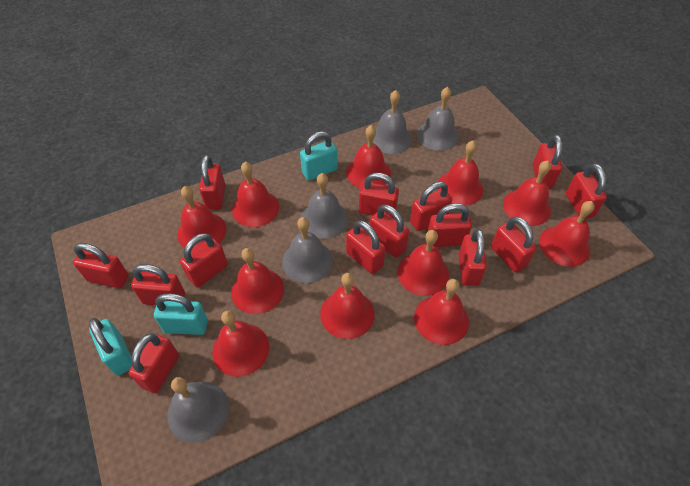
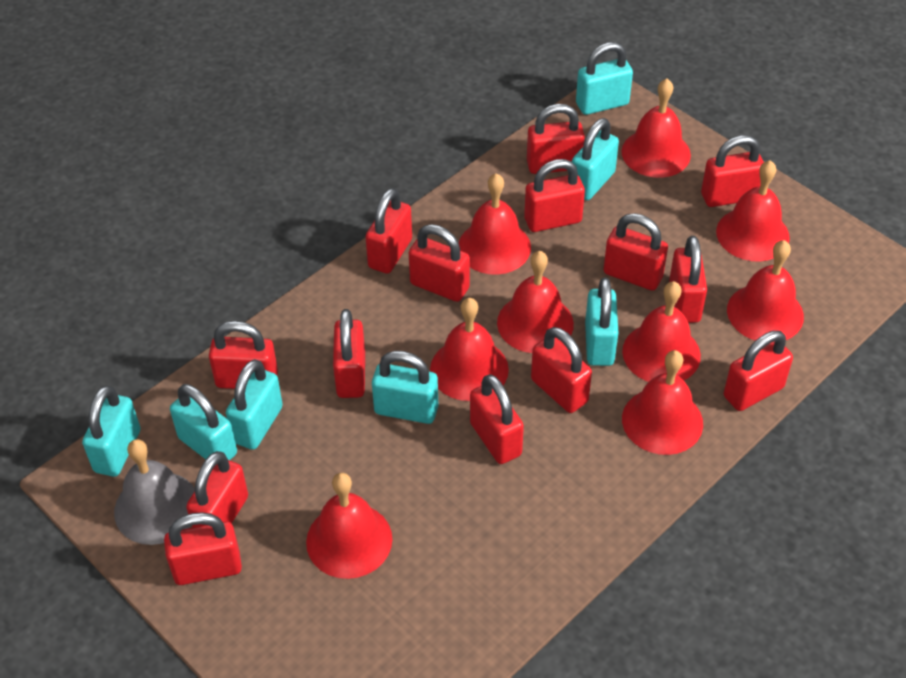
grey bell: [167,377,229,443] [282,217,333,283] [301,173,348,239] [373,90,412,154] [417,87,459,151] = 5 -> [114,439,195,545] = 1
red bell: [177,186,226,251] [212,310,269,377] [231,248,284,314] [232,162,279,227] [320,273,375,339] [346,125,391,188] [397,230,449,296] [414,279,469,345] [438,141,483,206] [503,161,551,226] [539,201,595,267] = 11 -> [306,473,393,579] [430,298,509,401] [459,173,531,275] [497,251,574,353] [622,79,691,178] [622,281,701,382] [622,350,703,455] [716,160,790,262] [727,240,804,341] = 9
turquoise padlock: [89,318,132,376] [154,293,208,335] [300,131,337,181] = 3 -> [82,385,141,477] [170,384,237,460] [226,359,283,450] [372,351,438,424] [572,118,619,200] [576,42,633,115] [585,278,619,366] = 7

